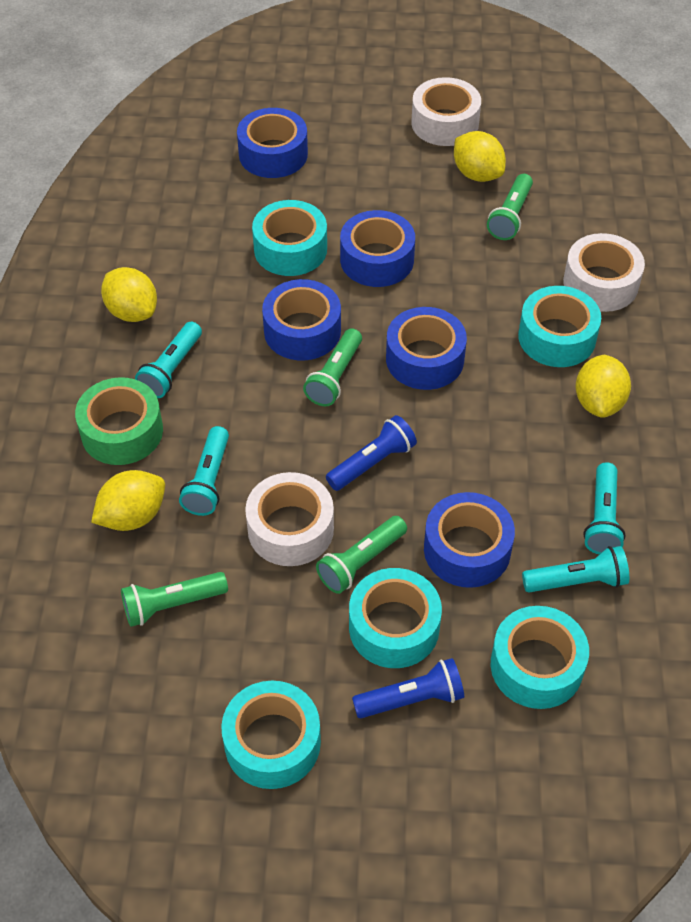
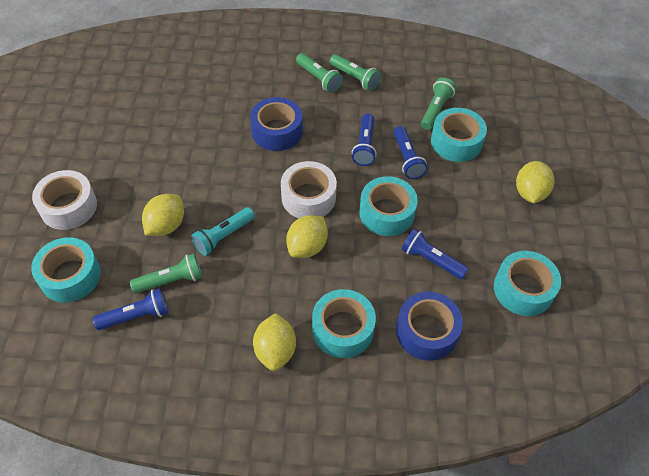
blue flashlight: [326,415,417,491] [352,658,464,718] = 2 -> [93,288,169,330] [352,114,376,166] [394,126,428,179] [401,228,469,279] = 4
blue tape: [237,108,308,178] [262,279,341,361] [340,210,415,287] [386,307,467,390] [424,492,515,588] = 5 -> [250,97,303,151] [396,292,463,361] = 2
green tape: [75,377,163,465] = 1 -> none = 0
turquoise flashlight: [135,322,202,398] [179,426,229,516] [522,546,629,592] [583,462,625,555] = 4 -> [191,207,255,256] = 1
white tape: [245,472,334,566] [411,77,481,146] [563,233,645,312] = 3 -> [32,170,97,230] [281,161,337,218] = 2

